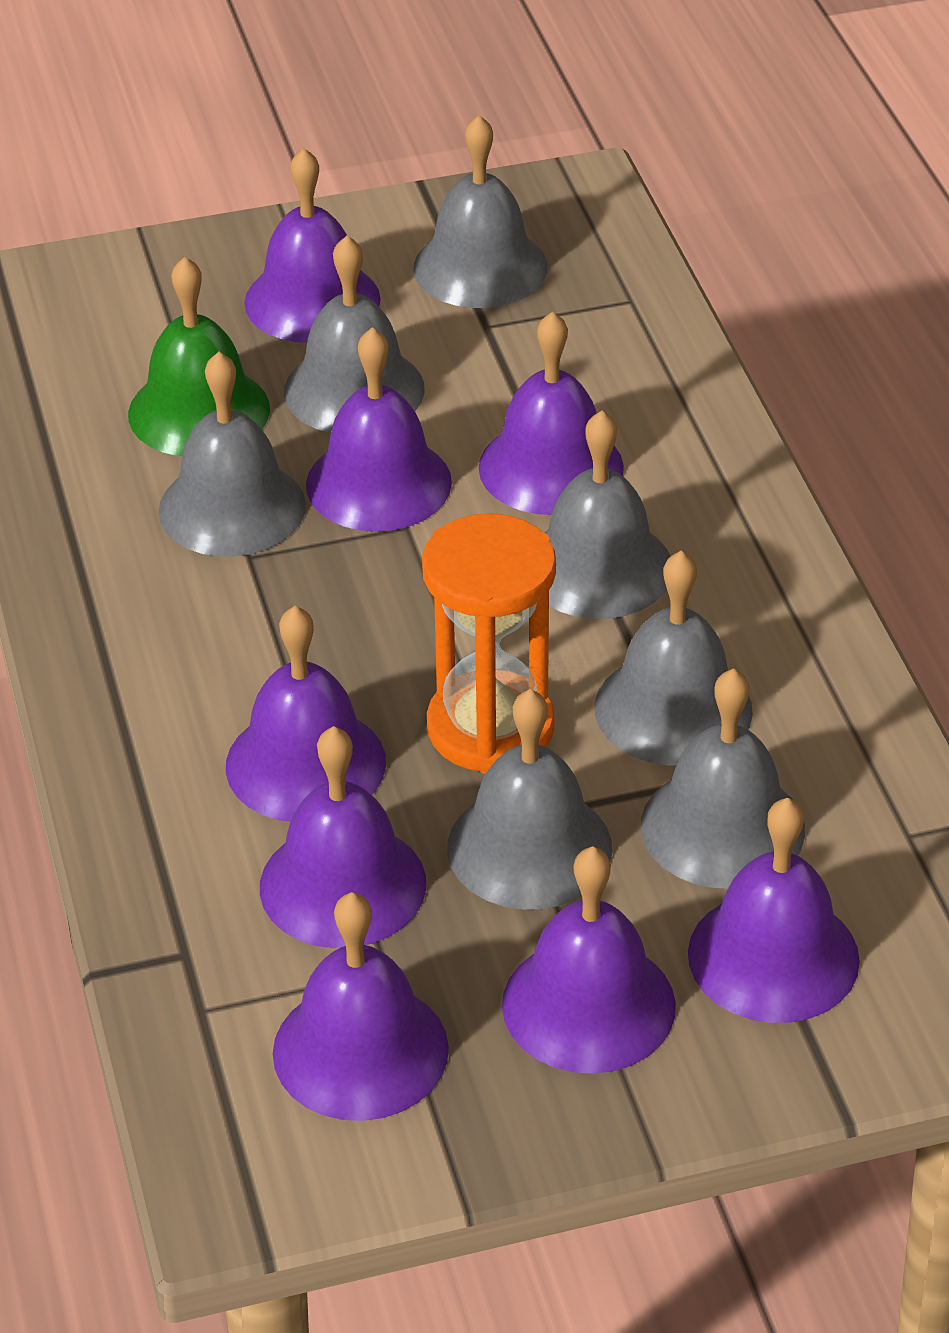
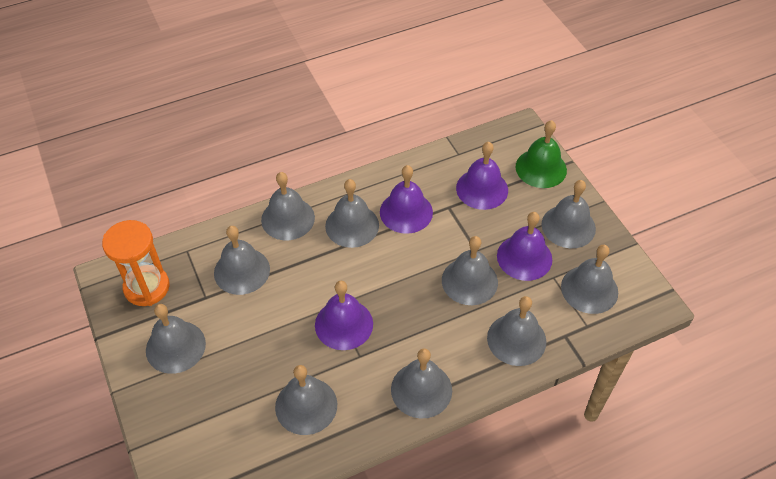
grey bell: [159,352,306,557] [284,235,425,433] [413,115,547,308] [447,689,612,909] [544,411,671,619] [595,551,753,765] [641,668,805,888] = 7 -> [146,304,206,374] [214,226,270,295] [261,172,315,240] [275,365,337,435] [325,179,379,248] [391,348,452,419] [442,236,498,305] [487,296,546,366] [542,180,596,248] [561,245,618,314] = 10
purple bell: [226,606,386,822] [244,148,381,343] [260,726,426,948] [273,892,449,1121] [306,327,452,532] [479,311,624,515] [502,846,676,1074] [688,798,860,1023] = 8 -> [315,281,373,350] [380,165,433,234] [456,142,508,210] [497,212,552,281] = 4

